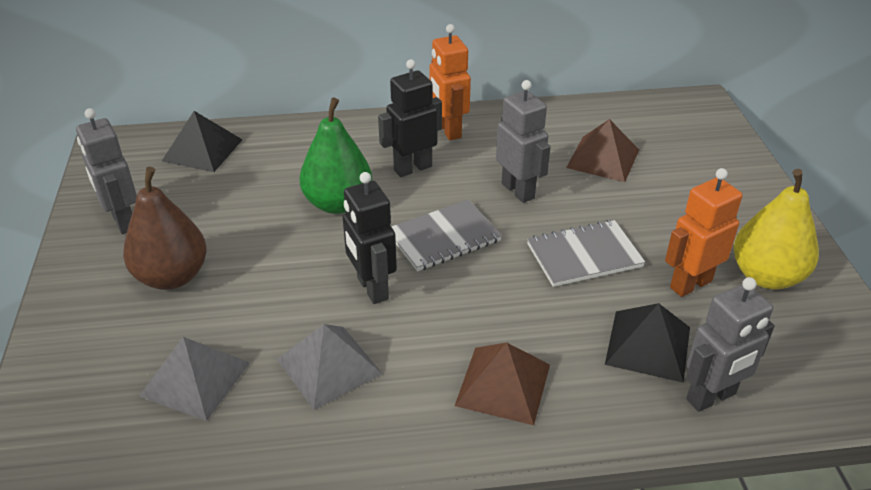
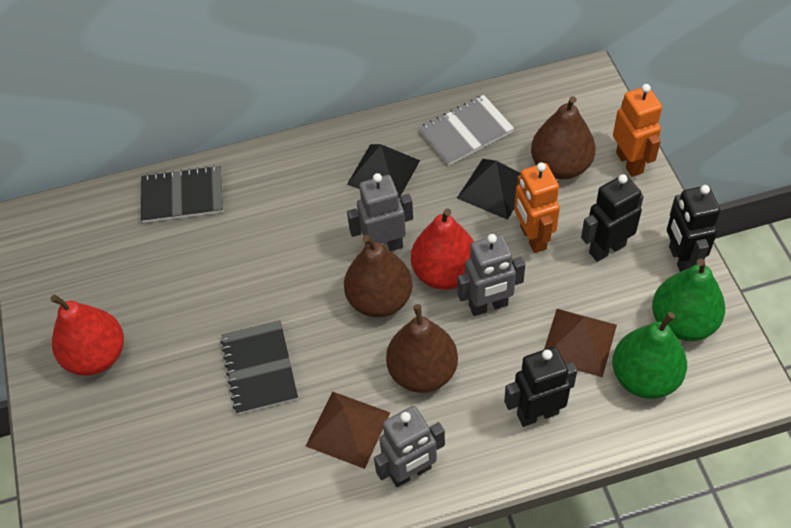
black notebook: none = 0 -> [141,165,223,223] [220,320,298,414] = 2
black robot: [343,172,397,304] [378,59,442,177] = 2 -> [504,346,577,427] [581,174,644,262] [667,185,721,272] = 3
brown pear: [123,167,207,290] = 1 -> [344,235,413,317] [386,304,458,393] [531,96,596,179] = 3
green pear: [299,97,372,214] = 1 -> [612,312,687,399] [652,258,725,341] = 2
grey notebook: [391,199,502,271] [527,220,645,287] = 2 -> [419,95,514,166] = 1
grey pyramid: [139,337,250,421] [277,324,382,410] = 2 -> none = 0
red pear: none = 0 -> [50,295,124,376] [411,209,474,290] = 2
yellow pear: [734,169,819,289] = 1 -> none = 0

